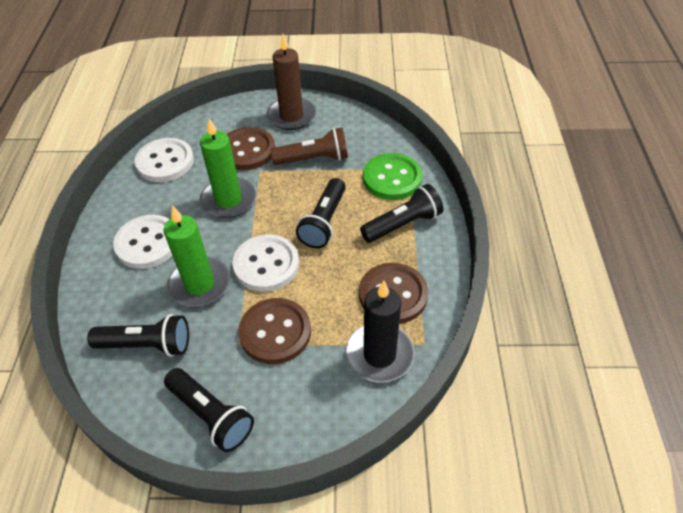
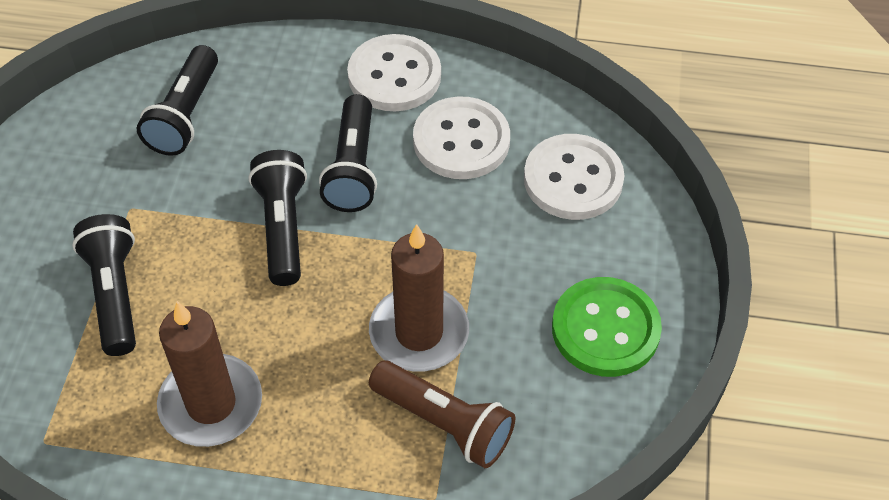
black candle: [346,281,415,383] = 1 -> none = 0
brown button: [227,127,275,170] [238,298,311,364] [359,263,428,324] = 3 -> none = 0
brown candle: [267,34,316,130] = 1 -> [157,301,262,447] [369,224,469,372] = 2
green candle: [164,205,230,307] [200,118,256,218] = 2 -> none = 0

